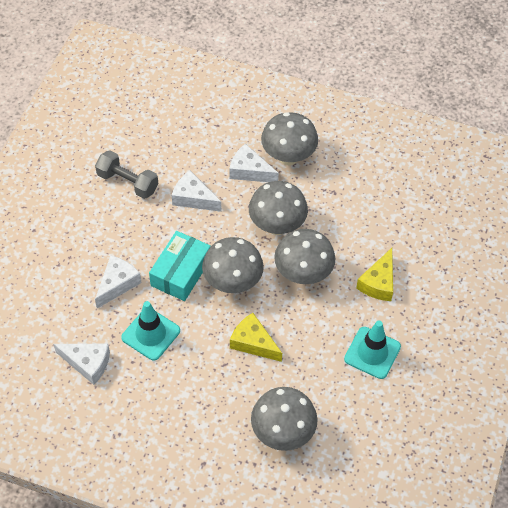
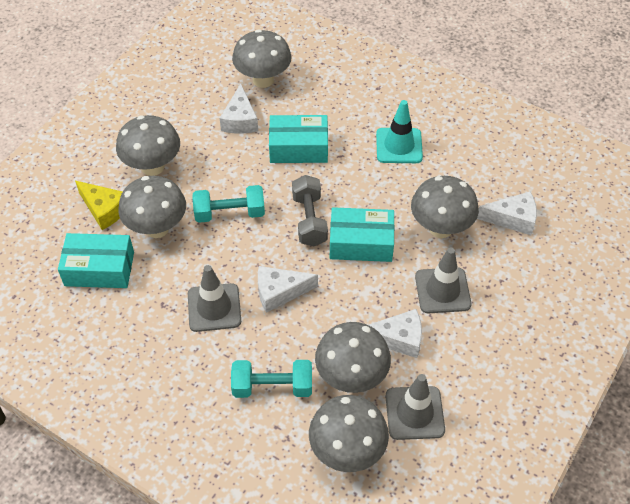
grey mushroom: [202,237,264,293] [249,181,308,235] [251,387,317,451] [261,112,318,165] [274,229,336,284] = 5 -> [116,115,180,176] [118,176,186,238] [232,29,292,88] [309,395,389,472] [315,322,391,393] [411,176,479,238] = 6
grey traffic cone: none = 0 -> [188,265,241,332] [385,374,445,440] [415,247,471,314] = 3
turquoise box: [149,231,211,301] = 1 -> [58,233,134,288] [269,115,328,163] [330,207,394,262] = 3
turquoise dumbbell: none = 0 -> [192,185,265,223] [231,360,312,398] = 2
turquoise traffic cone: [121,301,180,361] [344,321,401,379] = 2 -> [376,100,423,163] = 1
yellow cheese: [230,313,282,362] [356,248,393,301] = 2 -> [75,181,123,230] = 1

